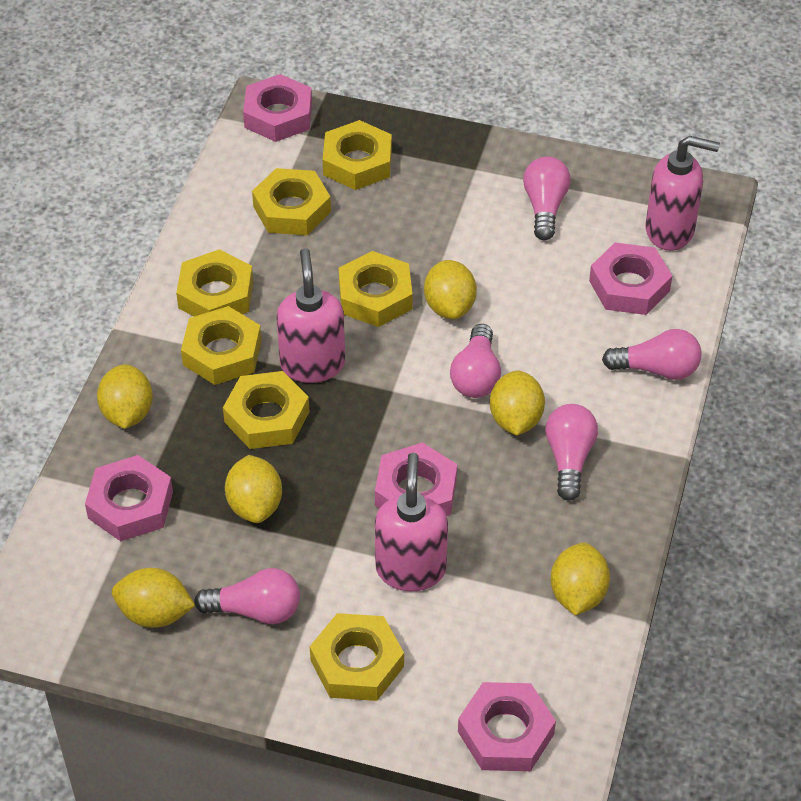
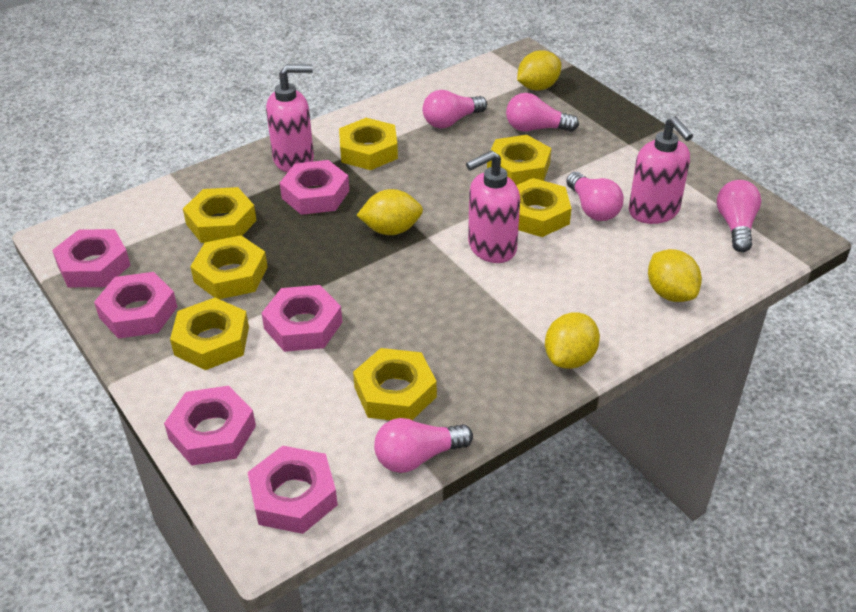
pink nut: [85,455,173,541] [243,74,312,142] [375,442,457,516] [458,682,556,771] [589,243,672,315] = 5 -> [52,229,131,287] [94,272,177,339] [164,386,256,466] [247,446,338,534] [261,285,342,352] [280,160,349,215] = 6
yellow lemon: [97,364,153,429] [112,568,195,628] [225,455,282,523] [424,260,477,319] [490,370,545,435] [551,543,610,616] = 6 -> [357,189,423,235] [517,50,561,90] [545,312,600,369] [648,249,702,302] = 4

